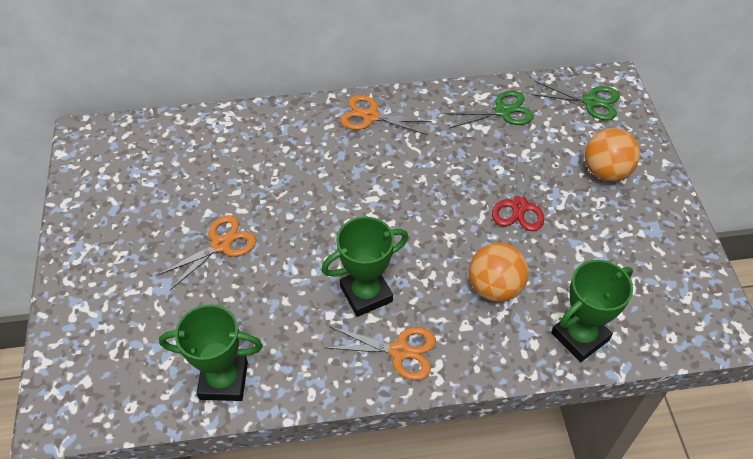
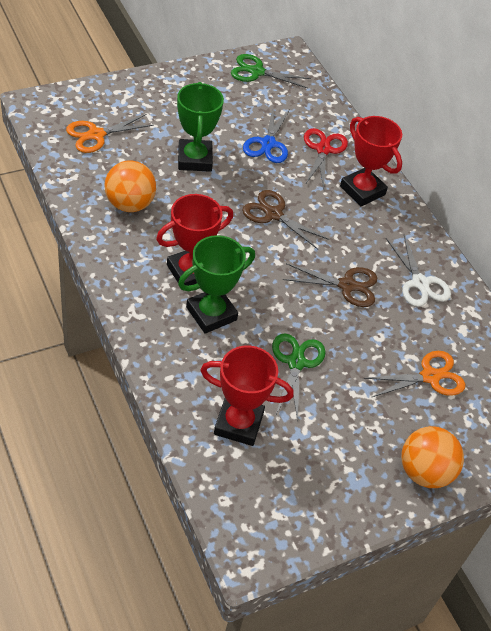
blue scissors: none = 0 -> [243,108,290,163] = 1
brown scissors: none = 0 -> [242,190,329,249] [283,263,377,307] = 2
green trophy: [159,304,263,401] [321,216,408,317] [551,260,633,362] = 3 -> [177,82,224,172] [178,235,255,333] = 2
orange scissors: [157,215,256,290] [325,326,436,380] [341,95,432,135] = 3 -> [66,114,154,153] [364,351,465,397] = 2
red trophy: none = 0 -> [156,194,233,286] [200,346,294,446] [340,116,402,206] = 3
white scissors: none = 0 -> [386,235,451,307] = 1

